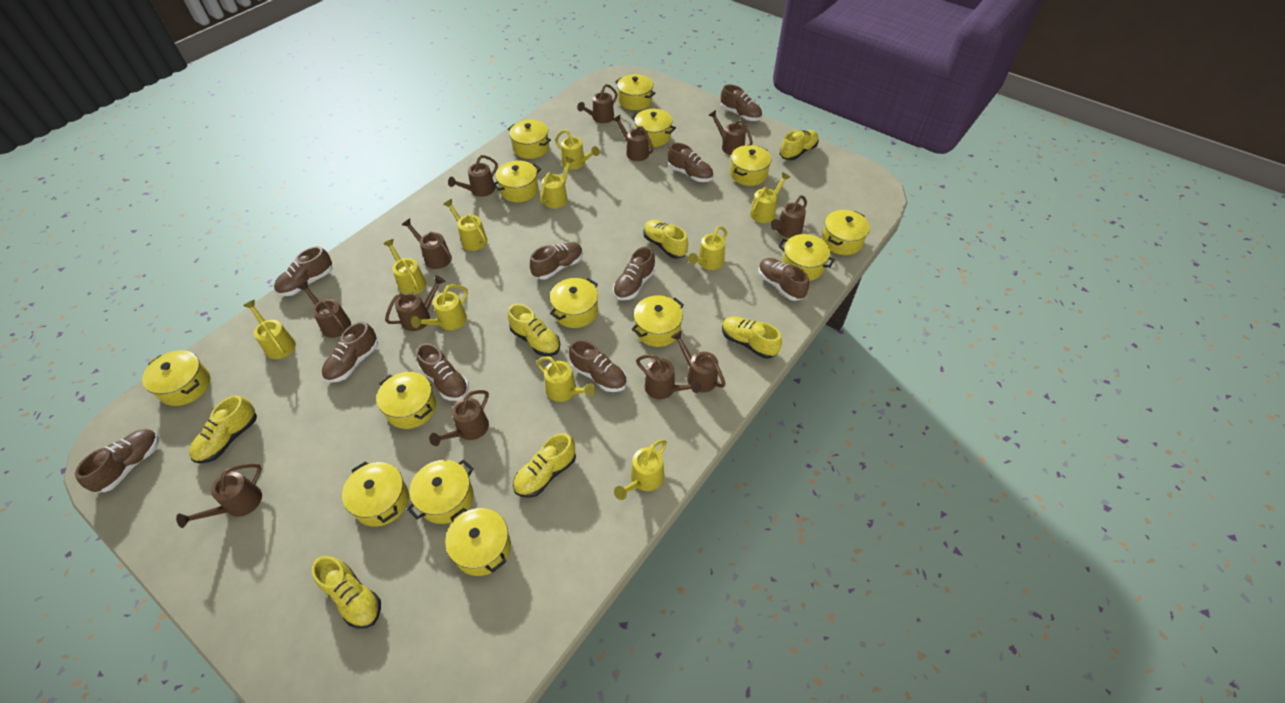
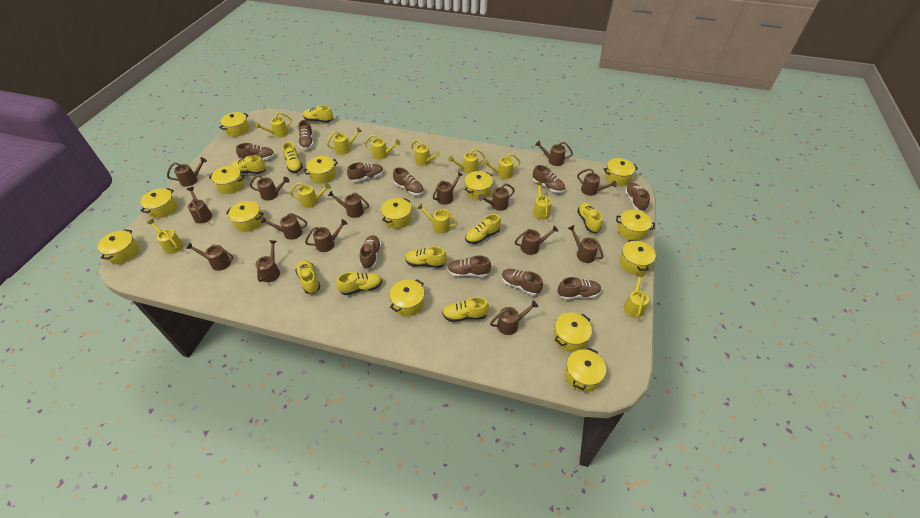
brown watering can: [176,464,262,528] [298,281,351,338] [385,275,445,331] [402,218,452,269] [429,390,489,446] [448,155,498,197] [577,84,618,123] [613,115,653,161] [636,354,701,399] [671,331,726,392] [709,110,753,155] [770,195,807,238] = 12 -> [167,157,207,187] [186,242,234,271] [187,187,212,224] [250,175,289,201] [255,240,280,282] [261,213,307,240] [305,219,348,252] [328,190,369,218] [433,172,463,205] [478,183,515,211] [490,300,538,335] [515,225,558,255] [535,141,573,166] [568,225,603,263] [577,169,617,196] = 15
yellow shoe: [189,395,257,464] [312,556,381,628] [508,304,560,356] [513,433,576,498] [643,220,688,259] [722,316,782,359] [780,130,819,160] = 7 -> [231,155,266,174] [282,142,303,173] [295,260,320,294] [303,105,333,122] [336,272,382,295] [405,246,447,268] [442,297,489,322] [465,214,501,244] [577,203,602,233] = 9
yellow watering can: [243,300,296,359] [383,239,426,294] [411,284,468,330] [443,199,487,251] [536,356,595,402] [540,157,575,208] [555,129,600,170] [614,440,667,500] [688,226,727,270] [750,172,790,223] = 10 -> [147,219,184,254] [255,112,292,138] [290,182,331,208] [327,127,362,155] [365,135,401,160] [411,139,440,166] [417,203,457,234] [448,148,485,174] [483,153,520,179] [533,182,552,219] [623,273,649,318] = 11

